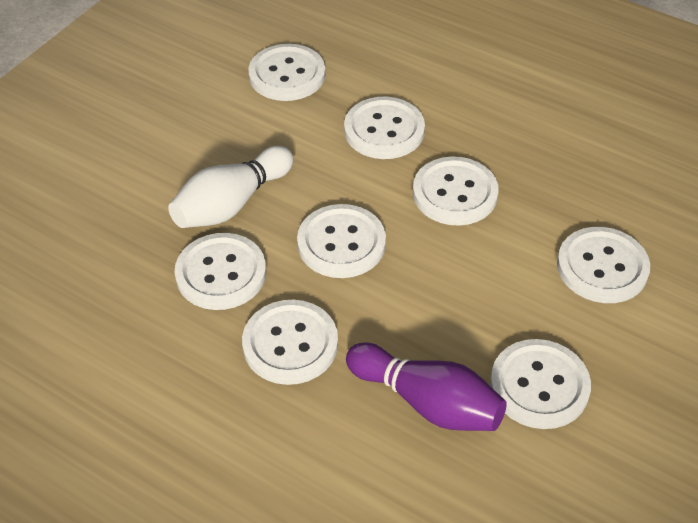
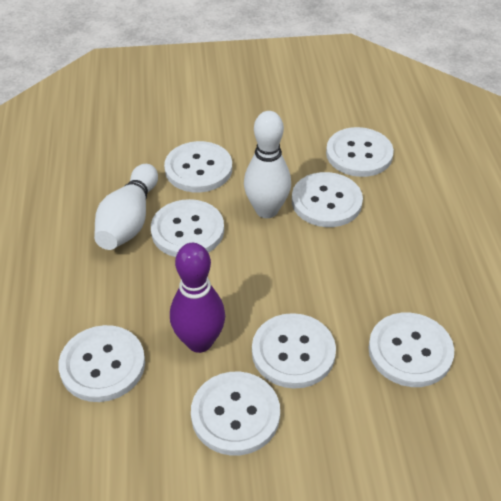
white bowling pin: [168,146,294,228] = 1 -> [94,164,158,250] [244,111,291,218] = 2

